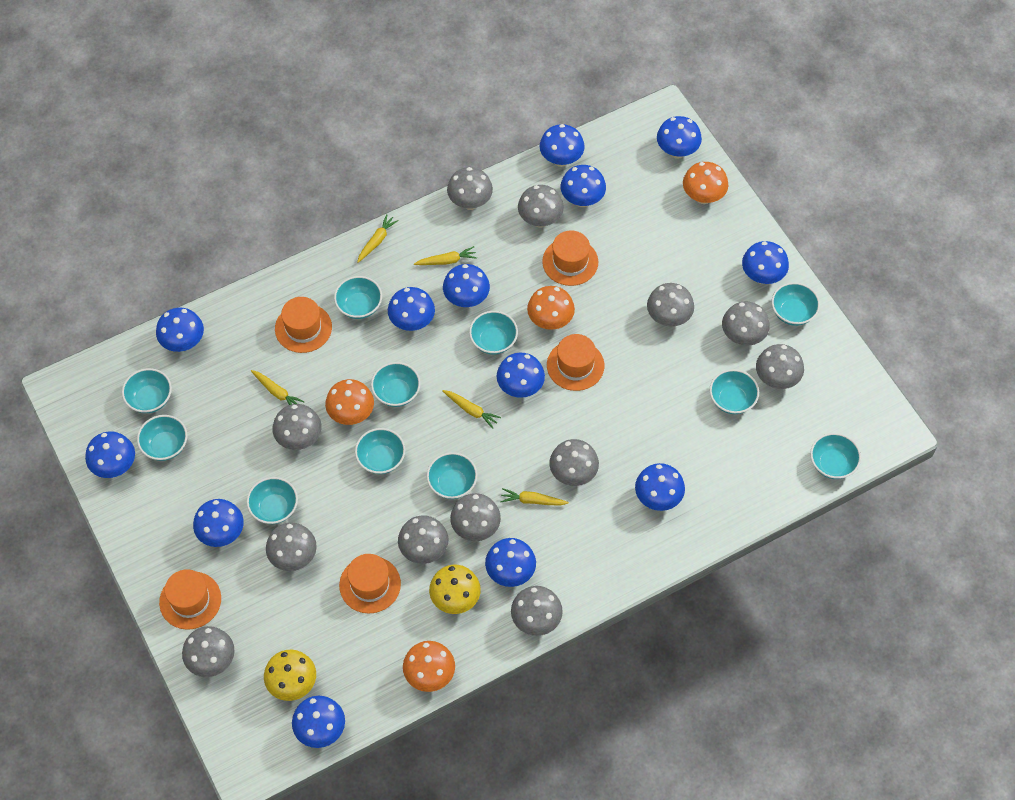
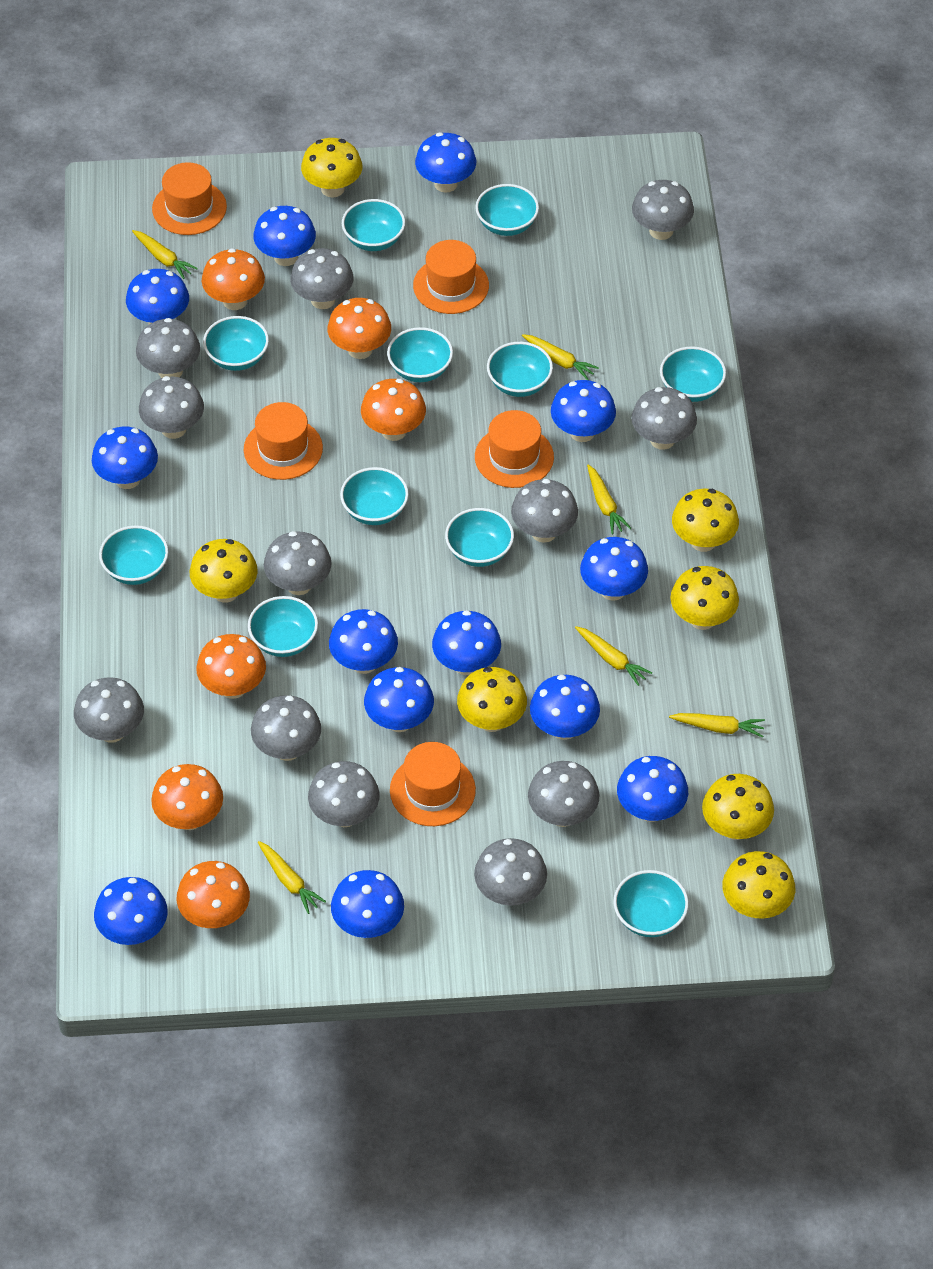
orange mushroom: [325,379,374,425] [403,641,455,692] [527,286,575,330] [683,162,728,204] = 4 -> [151,764,223,830] [177,861,250,928] [196,634,266,699] [202,248,265,310] [328,298,391,359] [361,379,426,441] = 6
yellow carrot: [251,370,305,405] [357,214,399,263] [414,246,477,265] [442,390,501,429] [500,488,569,505] = 5 -> [132,230,198,279] [258,841,326,914] [522,334,599,380] [575,626,652,686] [587,464,631,534] [669,713,765,738] = 6
yellow mushroom: [264,650,316,701] [429,565,481,614] = 2 -> [190,539,258,603] [301,138,362,198] [457,667,527,732] [670,566,739,630] [672,489,739,552] [702,774,774,840] [722,851,795,919] = 7

